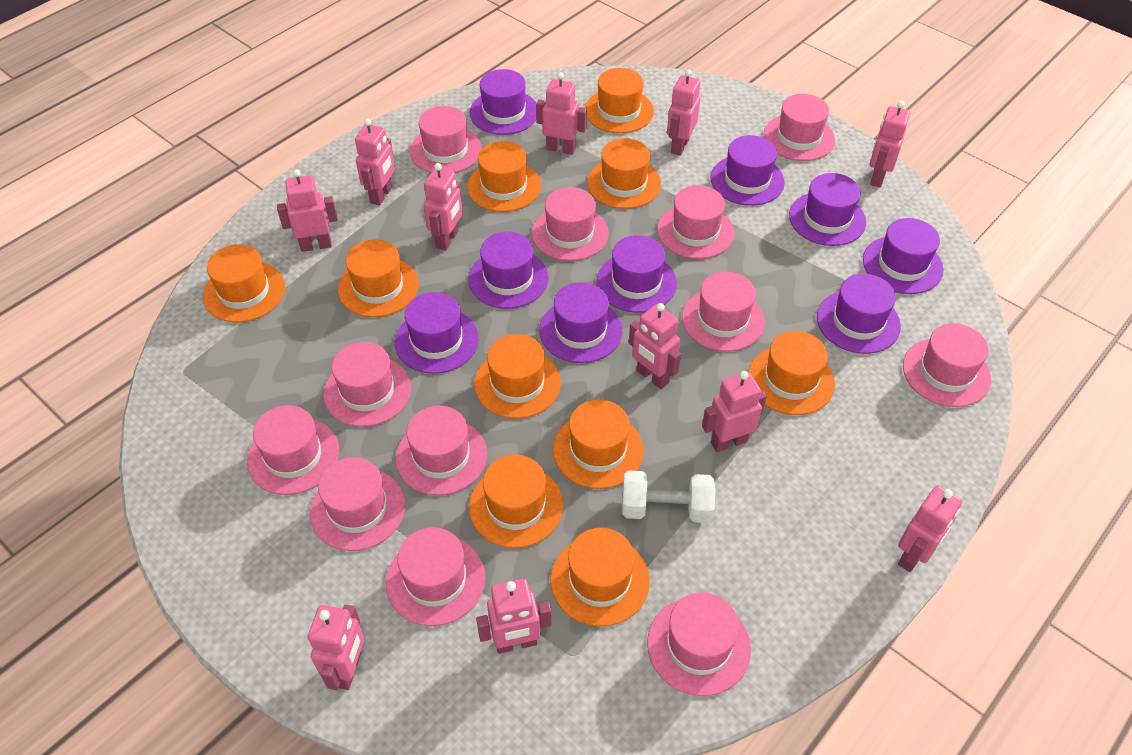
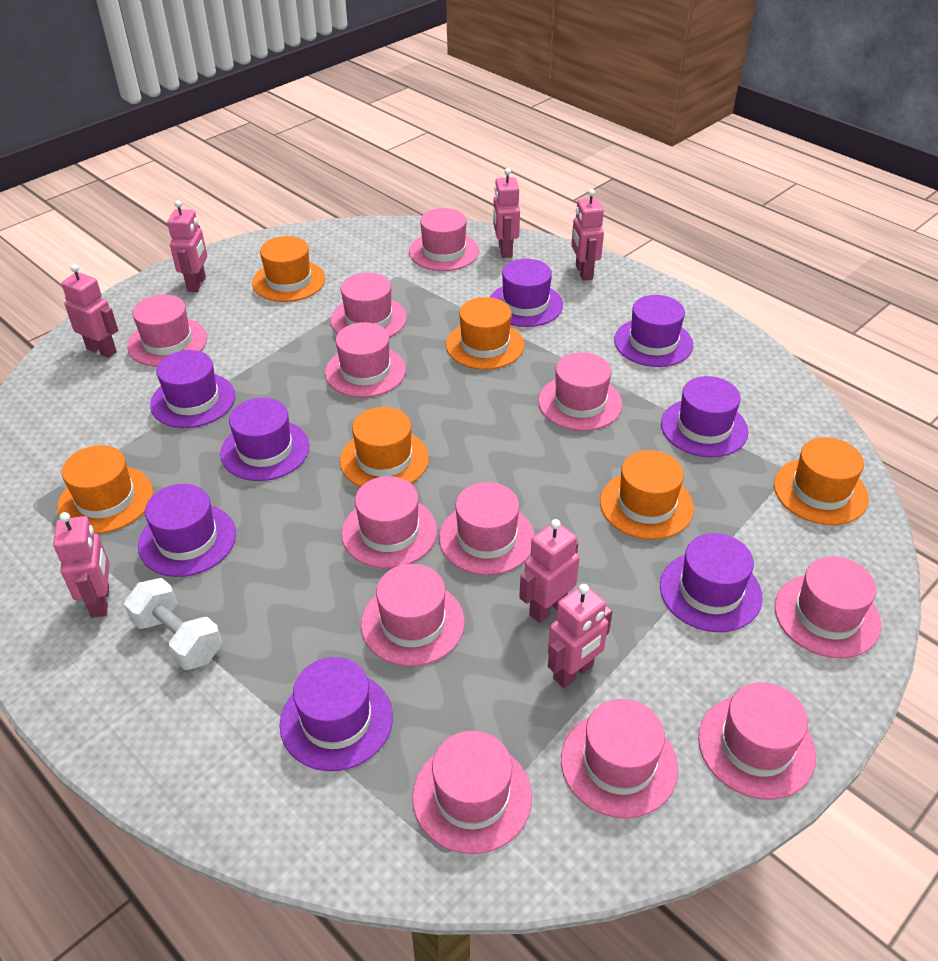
orange hat: [203,244,285,322] [338,239,419,317] [467,141,541,212] [469,455,564,548] [474,334,561,419] [550,528,650,627] [553,400,644,489] [585,68,654,133] [587,138,661,209] [748,331,835,415] = 10 -> [58,445,153,534] [252,236,326,302] [340,407,429,487] [446,297,524,370] [600,450,694,540] [774,437,869,525] = 6
pink robot: [277,169,338,252] [308,605,364,690] [355,119,395,206] [424,163,463,251] [476,578,552,654] [536,72,587,155] [629,303,681,389] [667,69,700,156] [702,371,767,452] [870,101,910,188] [898,486,962,572] = 11 -> [53,512,110,618] [61,264,118,358] [167,200,207,292] [493,168,520,258] [519,519,580,623] [548,584,613,688] [571,189,604,281] = 7
purple hat: [395,292,479,374] [468,232,548,309] [469,69,537,135] [539,282,623,363] [597,235,677,313] [711,135,785,206] [789,173,866,246] [817,274,901,354] [863,218,944,294] = 9 -> [138,484,236,577] [150,350,235,428] [220,398,309,481] [280,657,393,771] [490,259,563,327] [614,295,693,367] [660,533,763,632] [661,376,749,457] = 8

